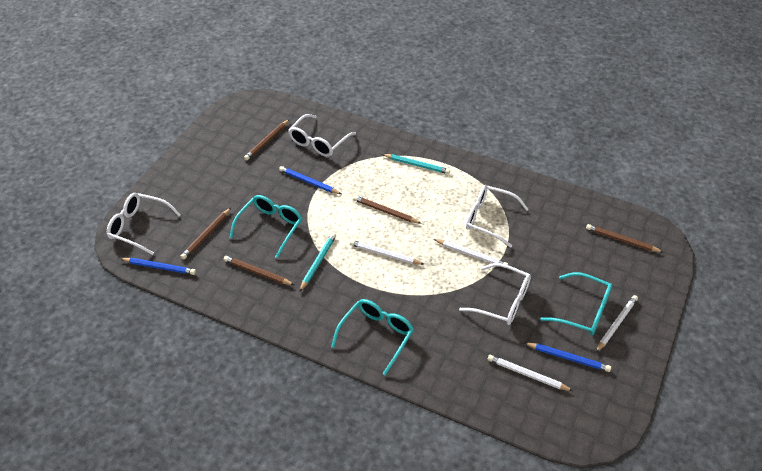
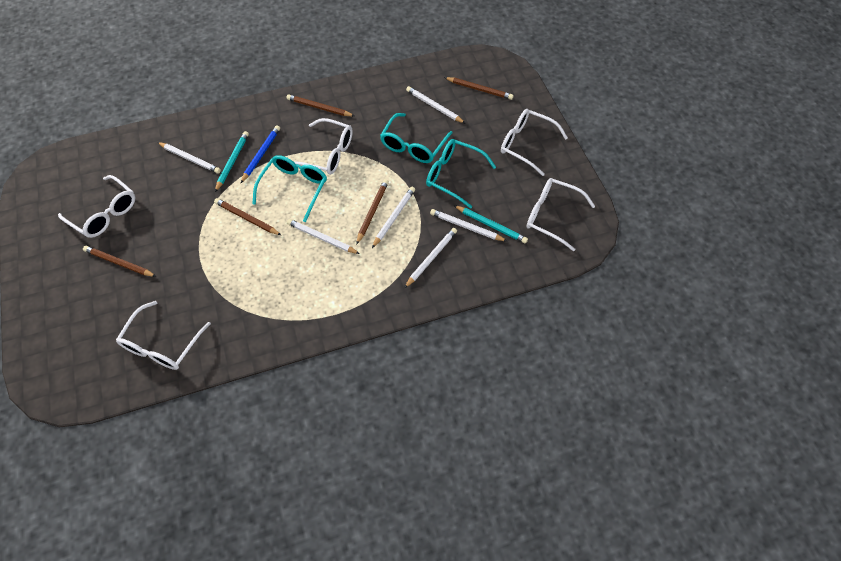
blue pencil: [120,258,196,275] [279,166,341,194] [525,343,611,372] = 3 -> [240,125,280,184] = 1
white glasses: [107,193,181,255] [288,114,356,157] [459,263,531,325] [466,185,528,248] = 4 -> [58,175,135,238] [116,301,211,370] [294,118,353,175] [501,109,568,176] [526,178,595,251] = 5
white pencil: [350,240,425,265] [434,239,508,268] [488,355,573,391] [596,295,638,353] = 4 -> [157,142,221,174] [287,219,360,254] [372,187,415,248] [404,228,457,288] [406,86,466,124] [430,209,507,241] = 6

